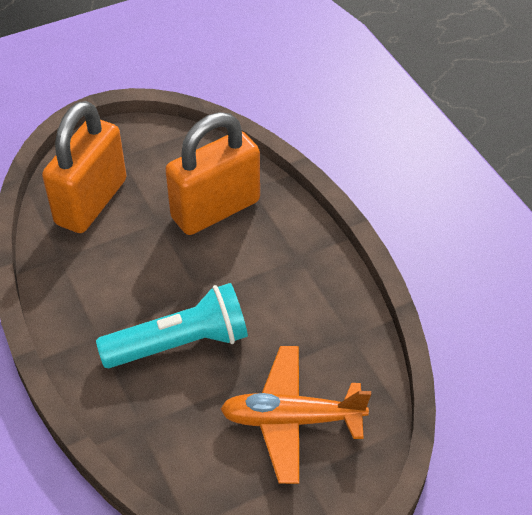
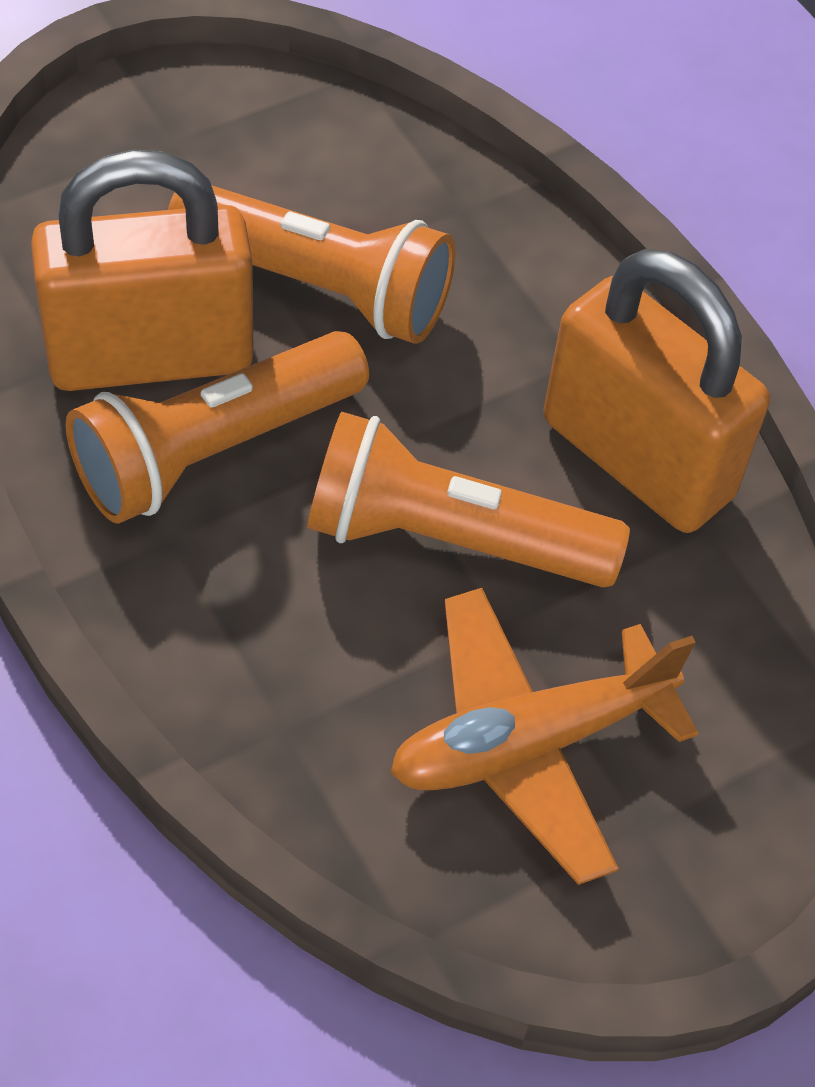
orange flashlight: none = 0 -> [66,331,369,524] [168,186,456,344] [307,411,630,587] = 3
turquoise flashlight: [96,283,248,368] = 1 -> none = 0

